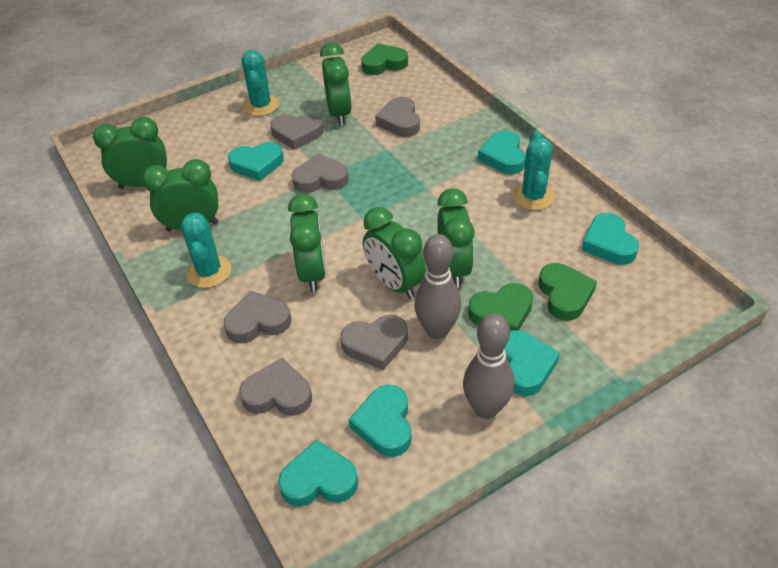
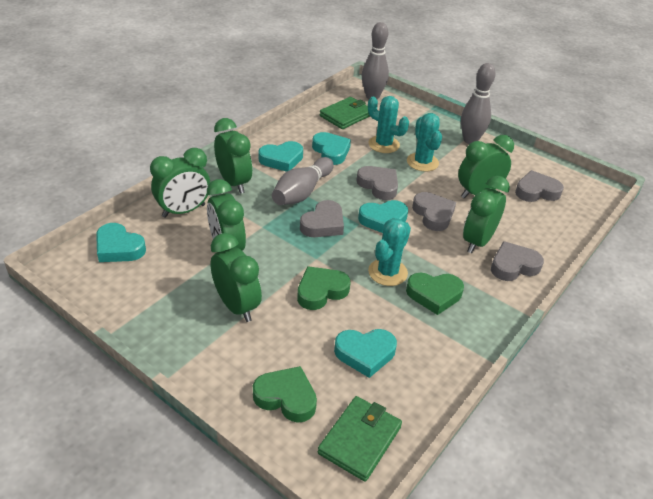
green wallet: none = 0 -> [318,396,402,482] [320,97,370,129] = 2
grey bowling pin: [414,234,461,339] [463,313,514,419] = 2 -> [272,157,334,205] [362,22,389,100] [461,63,496,144] = 3
grey heart: [224,291,291,343] [239,358,312,416] [270,114,323,150] [292,153,349,193] [341,315,408,370] [375,97,420,137] = 6 -> [300,200,344,237] [356,166,398,200] [412,192,456,231] [491,241,544,281] [515,170,564,202] = 5
turquoise heart: [228,142,284,181] [278,439,358,507] [349,385,412,457] [478,130,526,174] [505,330,560,396] [582,213,639,265] = 6 -> [96,223,146,262] [258,141,303,172] [312,132,351,165] [334,329,397,378] [358,200,408,233] = 5

